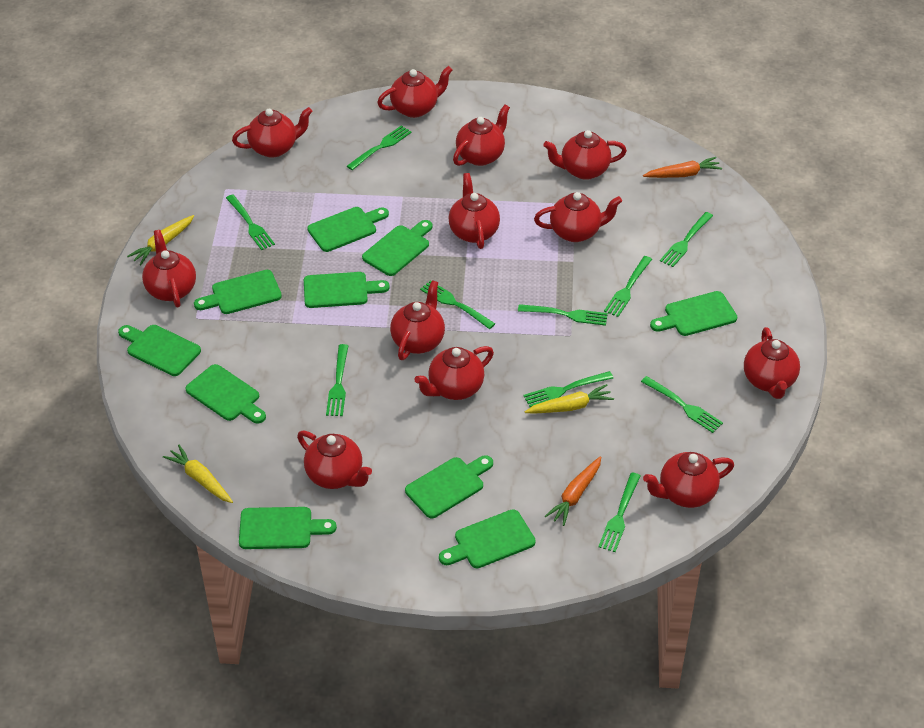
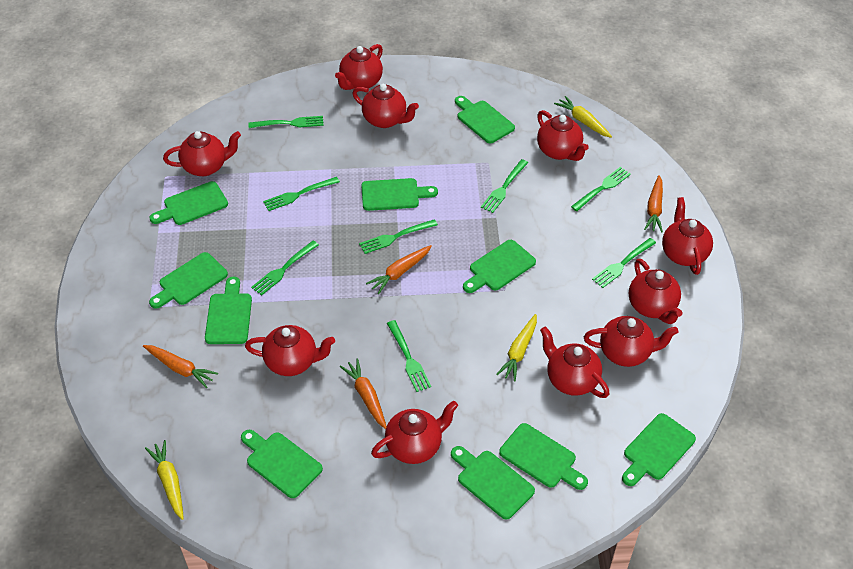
green fork: [226,194,275,250] [326,344,349,416] [347,125,412,170] [420,280,495,329] [518,304,608,326] [523,371,613,407] [598,473,640,552] [604,256,652,317] [641,376,723,433] [660,212,713,267] = 10 -> [249,116,324,128] [251,241,319,296] [263,177,340,211] [359,219,438,254] [387,320,431,392] [481,159,528,213] [571,167,631,211] [592,238,656,288] = 8
orange carrot: [545,456,601,526] [643,157,722,178] = 2 -> [143,345,218,388] [340,358,387,429] [366,245,432,294] [644,175,663,233] = 4
red teapot: [142,230,196,308] [232,107,313,158] [297,431,372,489] [377,66,452,118] [390,280,445,360] [414,346,494,400] [449,173,500,249] [453,105,510,166] [534,192,622,242] [543,130,627,180] [643,452,734,508] [744,327,800,399] = 12 -> [163,131,241,176] [245,325,335,376] [335,44,383,90] [352,84,419,128] [371,401,458,464] [537,110,589,161] [540,326,609,398] [584,316,679,367] [629,259,683,324] [662,197,713,275] = 10

